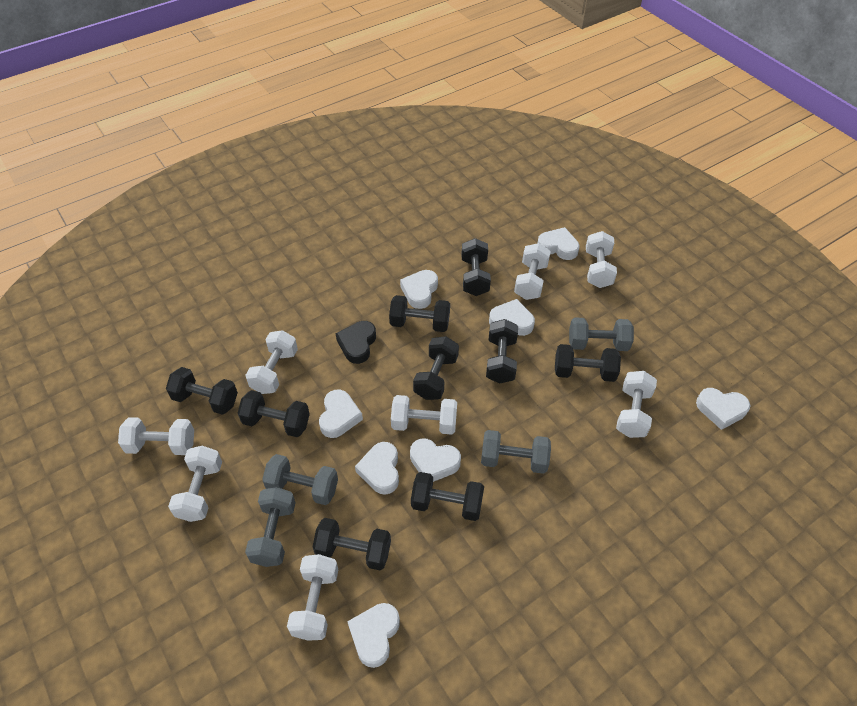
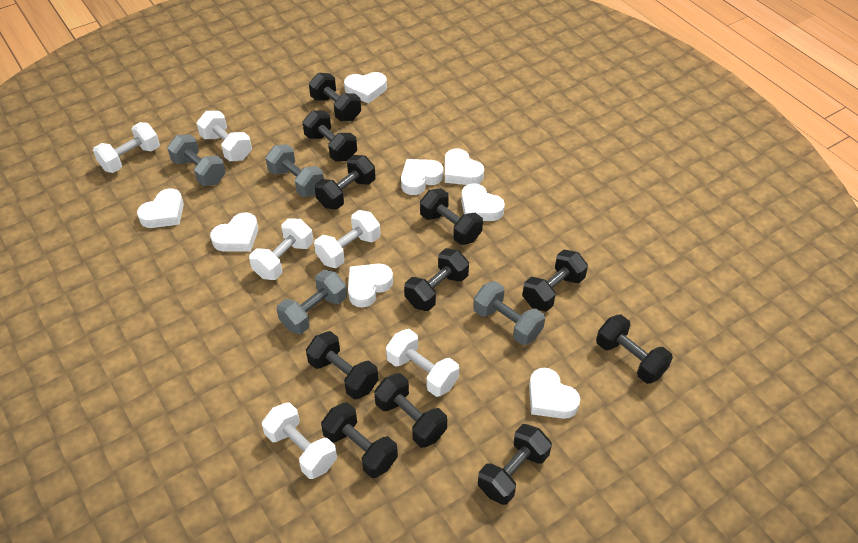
black dumbbell: [166,367,238,415] [238,390,310,437] [313,518,391,570] [389,295,450,332] [411,472,484,521] [413,336,459,400] [461,238,491,296] [486,319,518,383] [555,344,621,382] = 9 -> [303,110,357,162] [306,331,378,400] [309,73,361,121] [315,155,376,210] [321,402,398,478] [374,373,447,448] [404,248,469,311] [420,188,483,245] [478,424,552,505] [522,250,588,312] [596,315,673,384] = 11
black heart: [336,321,376,364] = 1 -> none = 0
white dumbbell: [118,417,194,455] [168,446,222,522] [245,330,298,394] [287,554,338,641] [391,395,457,435] [514,243,551,300] [586,231,617,288] [616,371,657,438] = 8 -> [93,122,160,173] [196,111,252,161] [249,218,313,280] [262,402,337,479] [314,210,380,268] [386,329,459,397] = 6

